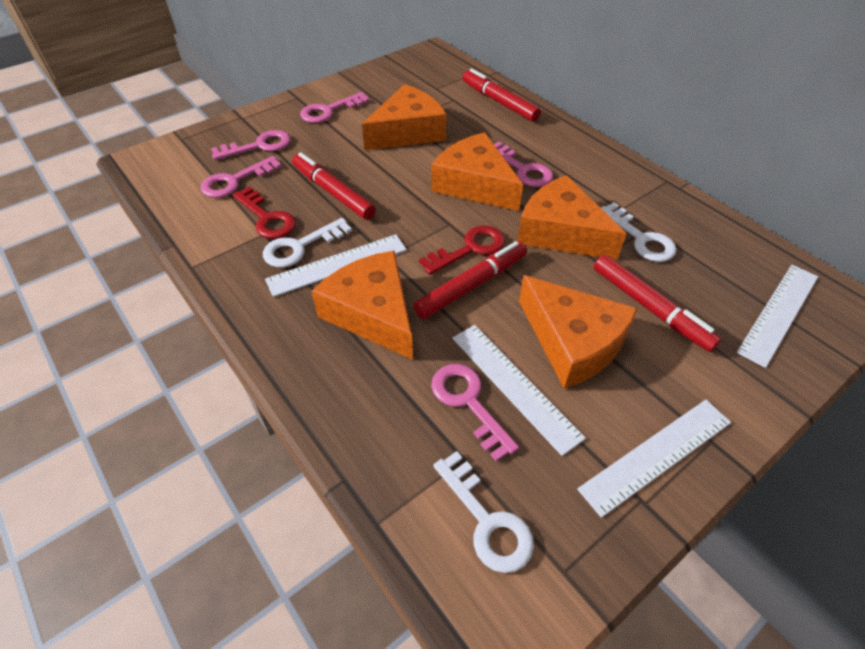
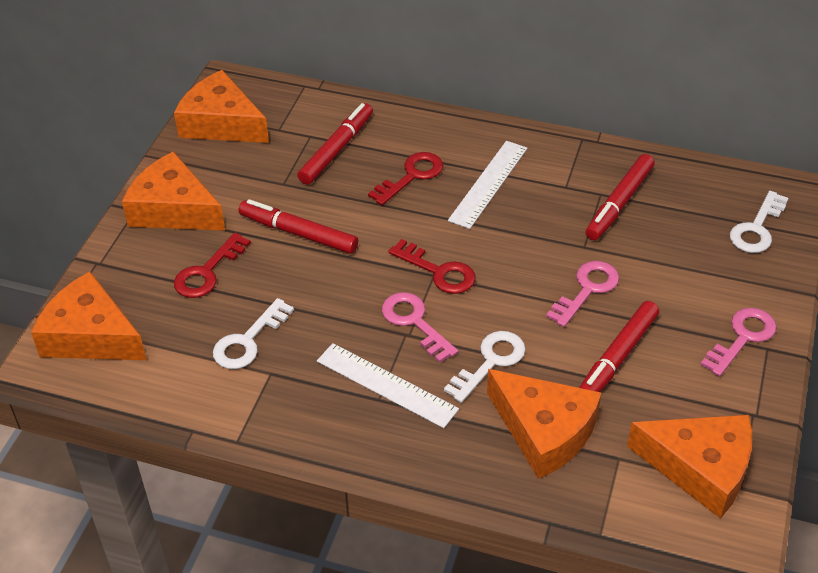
pink key: [201,156,282,198] [211,130,291,160] [300,92,370,123] [431,364,519,461] [494,142,553,187] = 5 -> [382,292,458,363] [546,261,619,327] [700,308,777,377] = 3
red key: [233,186,296,239] [419,226,505,275] = 2 -> [174,233,251,298] [368,152,443,205] [388,239,475,294] = 3
white ruler: [265,234,407,297] [452,325,586,456] [577,400,731,518] [737,265,818,368] = 4 -> [317,343,459,428] [448,141,527,229] = 2

